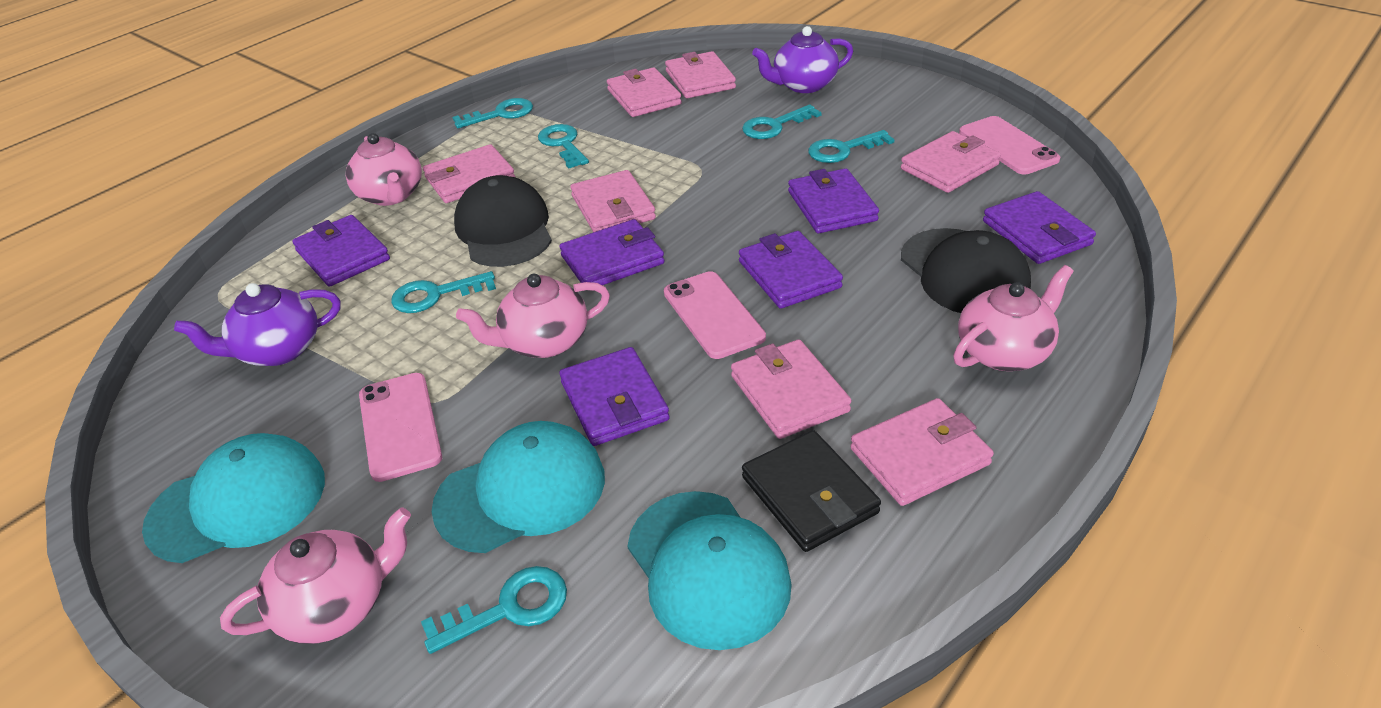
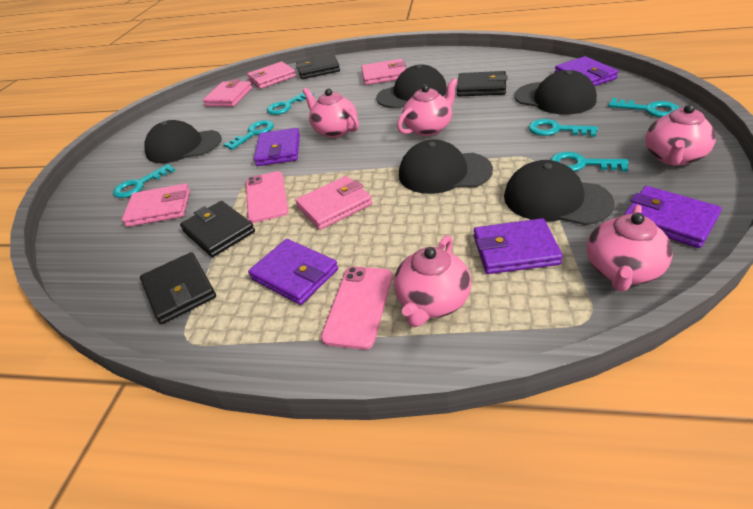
black cap: [454,175,552,267] [901,228,1031,313] = 2 -> [144,120,222,163] [376,64,447,108] [399,139,493,194] [504,160,614,225] [514,70,597,115] = 5
black wallet: [742,430,881,552] = 1 -> [140,252,216,324] [180,201,255,257] [296,54,340,79] [457,71,508,96] = 4
pink phone: [359,373,442,482] [664,271,766,359] [959,116,1060,175] = 3 -> [246,171,288,223] [321,267,392,350] = 2
pink teapot: [220,507,411,644] [346,133,422,206] [456,274,610,358] [953,265,1074,371] = 4 -> [303,88,359,138] [394,235,471,327] [397,78,458,136] [586,205,673,292] [645,104,716,166] = 5
pink wallet: [423,144,515,203] [570,170,656,232] [607,67,682,117] [665,51,736,98] [731,339,851,439] [850,398,994,506] [901,131,1001,193] = 7 -> [122,183,190,227] [203,79,252,107] [247,62,296,89] [296,176,372,230] [361,59,406,85] = 5
purple teapot: [174,283,340,366] [752,26,853,93] = 2 -> none = 0
purple wallet: [292,215,390,287] [559,219,665,285] [559,347,670,446] [739,231,843,309] [788,168,879,233] [983,191,1096,264] = 6 -> [248,239,338,305] [254,128,300,166] [474,218,563,274] [554,56,619,86] [624,186,722,248] = 5
turquoise cap: [142,433,325,563] [432,421,605,553] [627,491,792,650] = 3 -> none = 0

